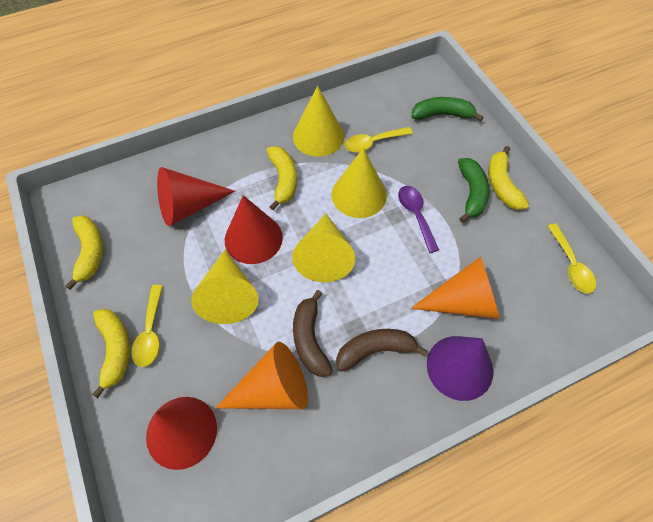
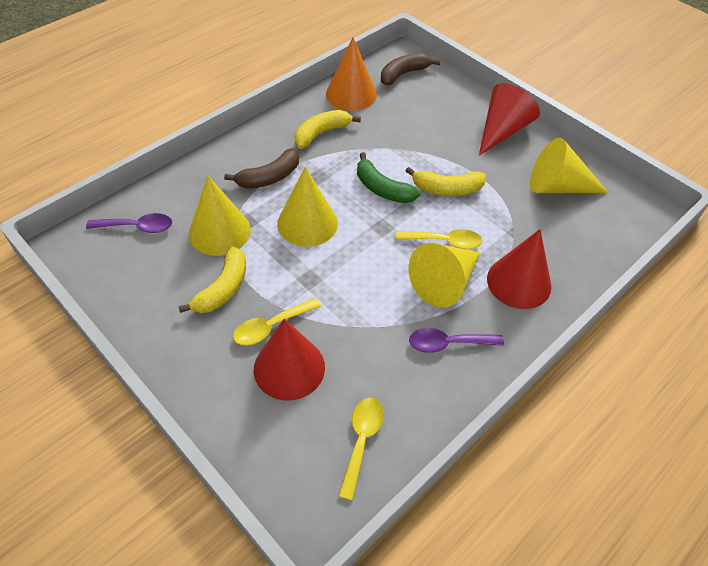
green banana: [412,97,484,122] [458,158,490,223] = 2 -> [357,153,420,203] = 1
orange cone: [216,342,308,409] [411,256,500,319] = 2 -> [326,37,377,111] = 1
purple cone: [427,336,493,401] = 1 -> none = 0
purple spoon: [398,186,439,253] = 1 -> [86,213,172,233] [409,328,504,353] = 2
yellow banana: [66,215,103,290] [92,309,130,398] [266,146,297,210] [488,146,529,210] = 4 -> [178,247,246,313] [295,110,361,149] [406,167,486,196] = 3

